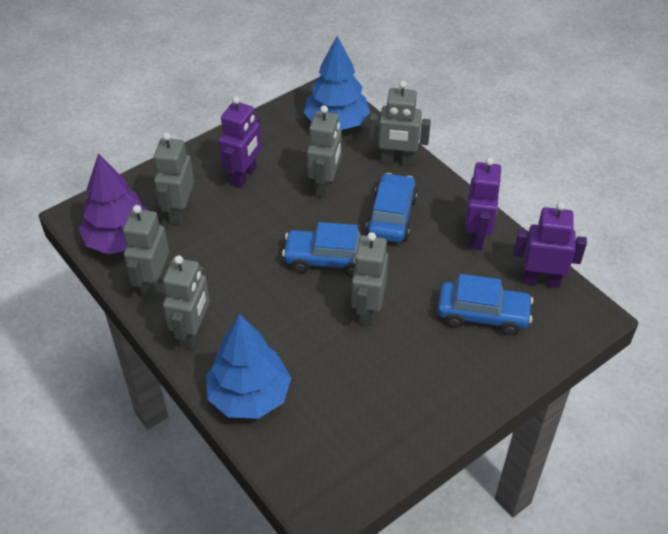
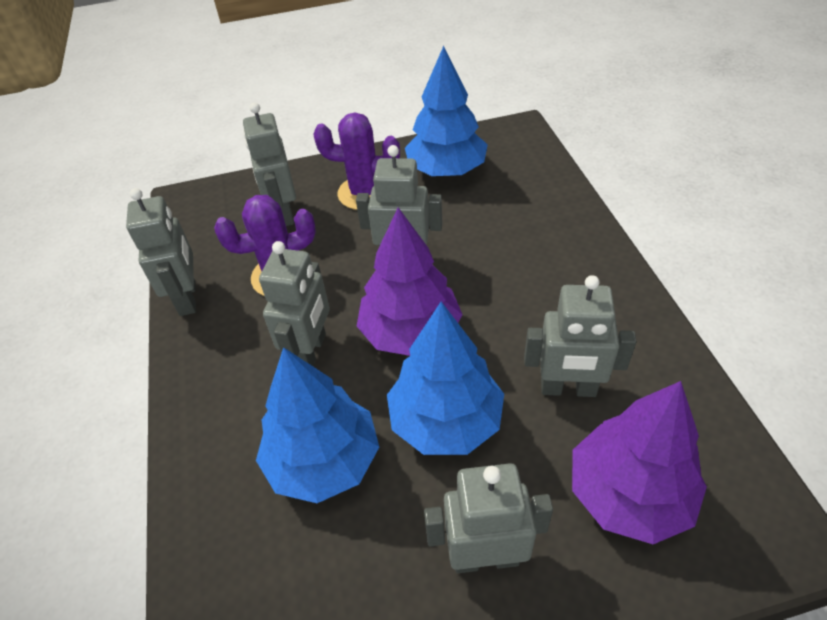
blue car: [282,222,367,277] [366,173,418,243] [437,274,533,336] = 3 -> none = 0
blue tree: [206,314,291,419] [303,36,370,130] = 2 -> [256,347,379,503] [387,302,504,455] [405,46,488,176] = 3
purple cactus: none = 0 -> [214,195,316,296] [313,112,400,210] = 2
purple robot: [219,96,262,188] [465,157,502,250] [514,202,587,288] = 3 -> none = 0
purple tree: [79,153,149,254] = 1 -> [357,207,463,356] [572,381,707,544] = 2

